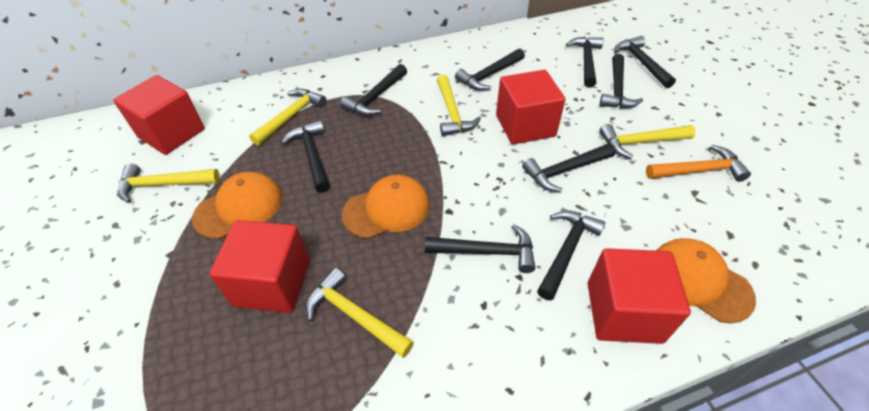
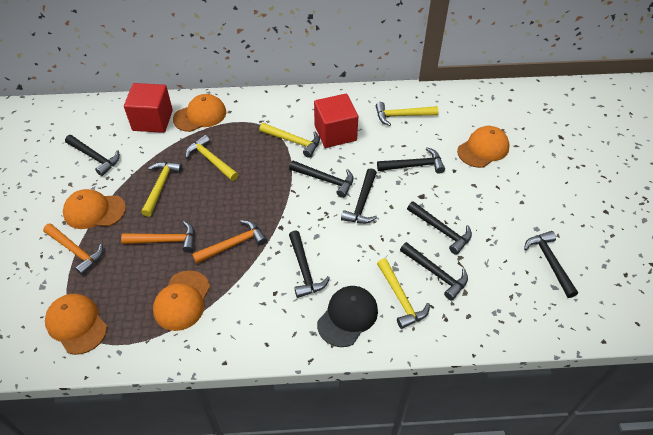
black cap: none = 0 -> [317,286,378,347] = 1
black hammer: [282,120,330,192] [340,64,407,116] [425,224,535,273] [455,49,525,91] [522,143,616,192] [537,210,606,301] [566,37,604,88] [600,54,643,108] [614,36,676,88] = 9 -> [65,135,120,176] [289,161,353,198] [289,230,330,298] [341,168,377,224] [377,147,445,174] [400,242,468,301] [407,201,472,255] [524,231,578,298] = 8
orange cap: [192,172,282,239] [342,175,430,239] [656,238,756,323] = 3 -> [45,294,107,355] [63,189,126,229] [153,270,210,331] [173,94,226,132] [457,126,510,168] = 5
orange hammer: [646,145,751,182] = 1 -> [43,223,103,275] [121,221,195,253] [192,220,267,264] = 3
red cube: [113,75,205,155] [209,220,310,313] [496,70,565,144] [587,248,691,344] = 4 -> [124,83,173,133] [314,94,358,148] = 2

